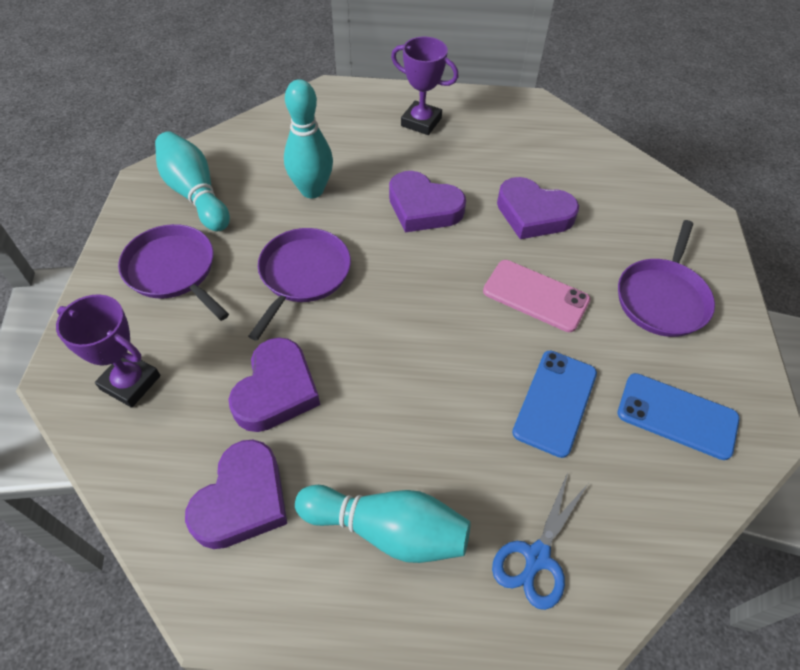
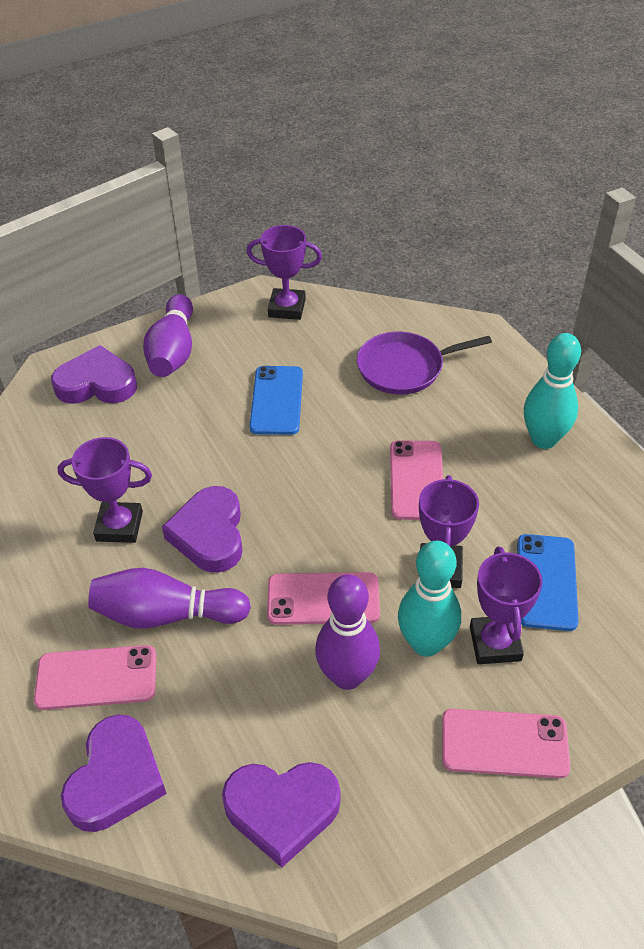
blue scissors: [492,473,588,610] = 1 -> none = 0
pink phone: [483,260,590,332] = 1 -> [34,645,156,710] [267,572,380,625] [390,440,443,520] [442,709,571,778] = 4
purple bowling pin: none = 0 -> [88,568,251,629] [143,294,193,377] [315,574,380,690] = 3
purple pan: [118,224,229,321] [248,228,351,341] [618,220,715,337] = 3 -> [357,332,492,395] = 1
purple trophy: [56,294,160,408] [391,37,459,135] = 2 -> [58,437,152,543] [246,225,322,320] [419,475,479,588] [470,547,543,664] = 4
turquoise bowling pin: [155,132,230,231] [284,79,333,198] [295,485,471,563] = 3 -> [398,541,461,657] [524,333,581,449] = 2

